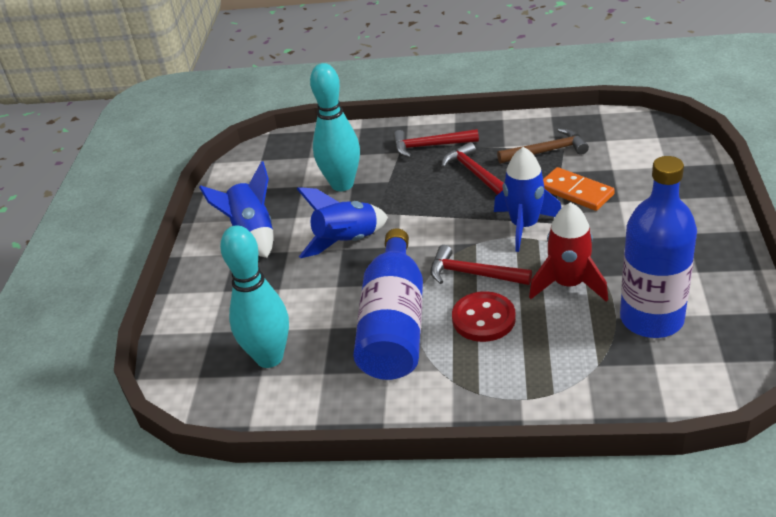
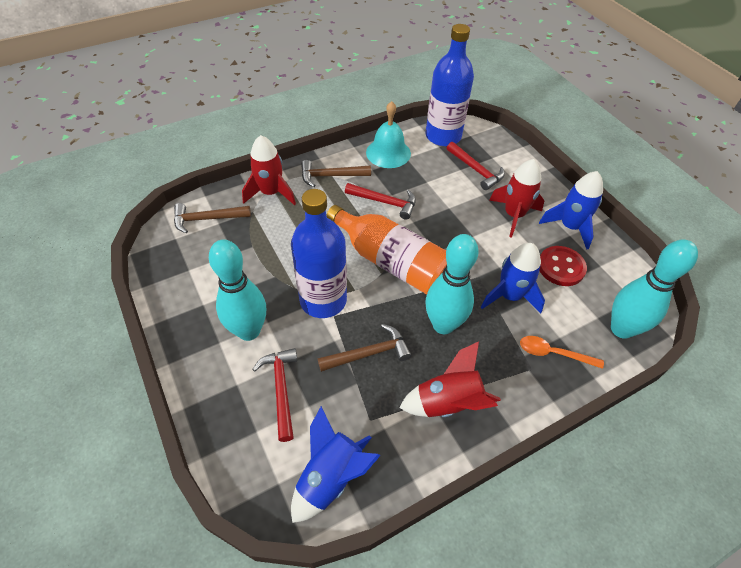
brown hammer: [497,128,589,164] = 1 -> [174,203,251,234] [301,160,371,187] [318,324,411,372] = 3
orange bottle: none = 0 -> [326,205,447,294] = 1
orange domino: [543,167,615,211] = 1 -> none = 0
orange spoon: none = 0 -> [520,336,604,369] = 1
red rocket: [529,202,608,302] = 1 -> [242,135,296,205] [399,342,501,417] [489,159,544,238] = 3
turquoise bell: none = 0 -> [366,101,411,168] = 1
turquoise bowling pin: [220,225,289,368] [310,63,360,191] = 2 -> [209,239,266,341] [425,234,478,334] [611,239,698,339] = 3

